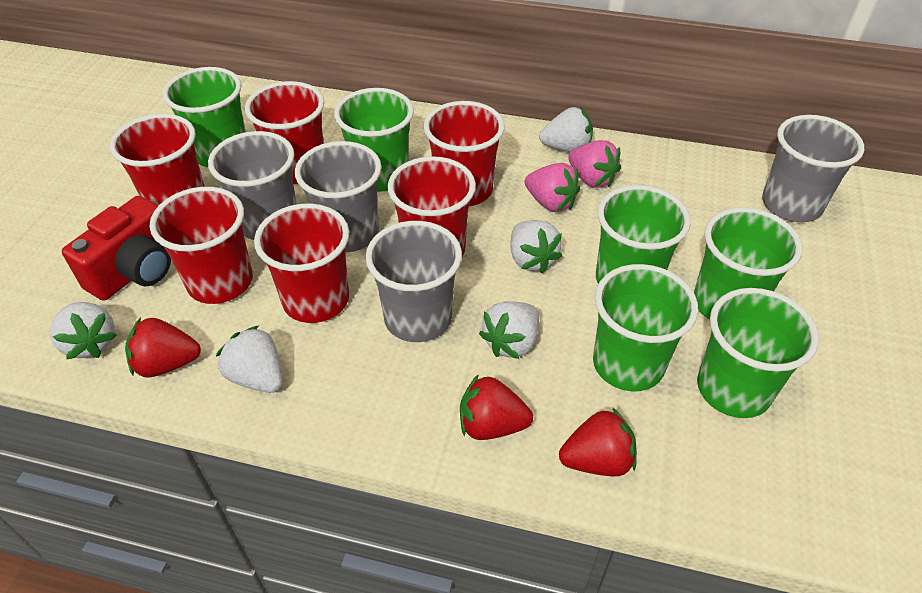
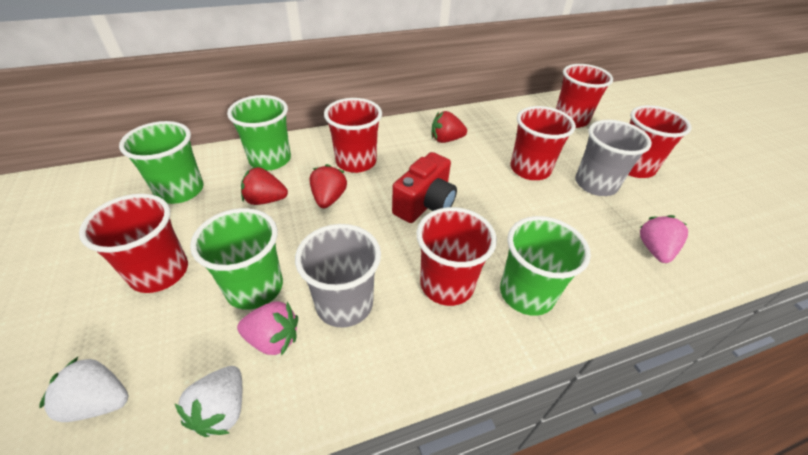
green cup: [163,67,246,167] [334,88,414,192] [593,264,698,391] [596,185,691,284] [694,207,802,320] [697,288,819,418] = 6 -> [119,121,204,204] [190,208,283,310] [227,95,291,170] [500,216,591,316] = 4
grey cup: [208,131,297,240] [295,141,382,252] [365,221,462,342] [762,115,864,222] = 4 -> [295,224,381,328] [575,120,652,196] = 2
white strawberry: [50,302,117,359] [216,326,283,393] [479,301,539,359] [510,220,562,274] [539,107,593,152] = 5 -> [39,357,128,422] [174,366,242,437] = 2

